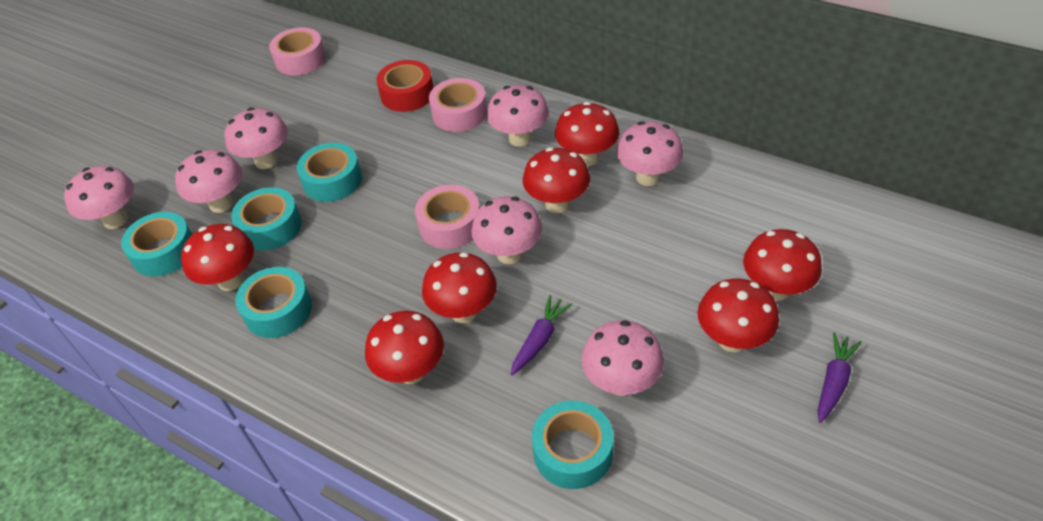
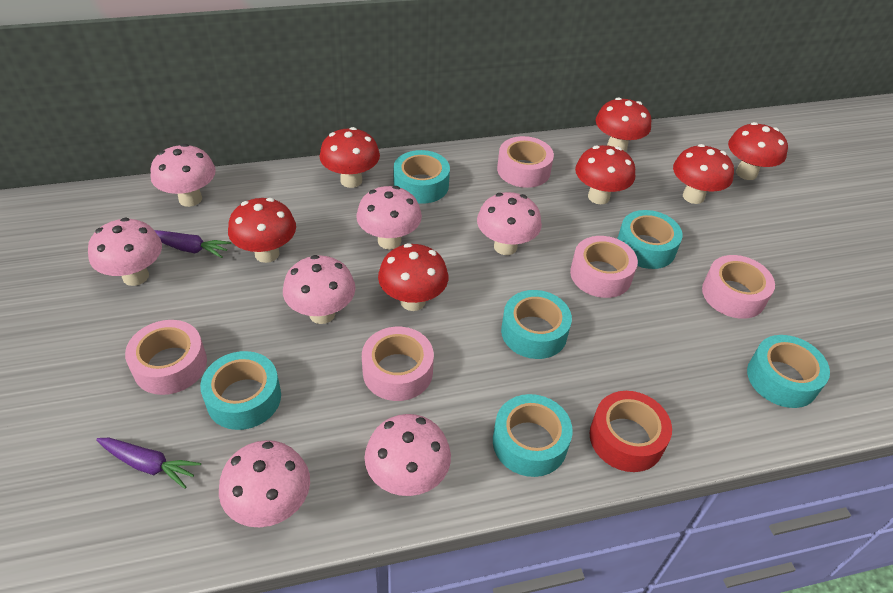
pink tape: [269,27,326,76] [415,185,480,249] [429,78,487,132] = 3 -> [125,320,207,395] [362,327,434,401] [497,136,554,188] [570,236,638,298] [702,255,775,319] = 5
turquoise tape: [121,212,192,276] [231,187,302,250] [235,267,312,338] [297,143,362,202] [532,401,613,489] = 5 -> [200,351,281,430] [393,150,450,204] [493,394,573,477] [501,290,572,359] [617,210,683,269] [747,335,830,408] = 6

